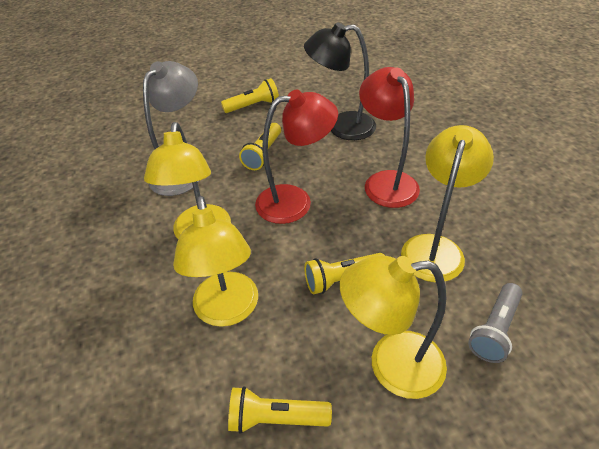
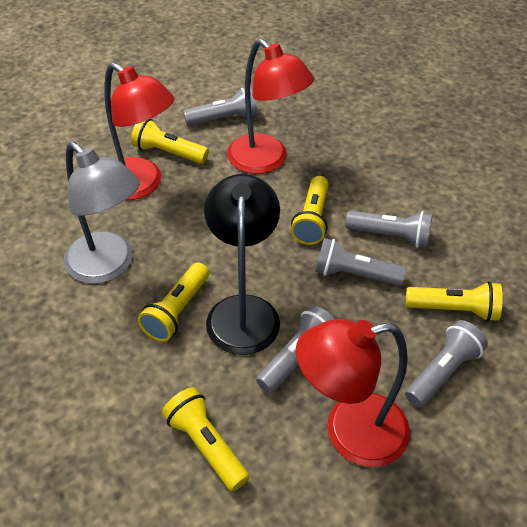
grey flashlight: [468,283,523,363] = 1 -> [183,87,257,126] [256,305,334,393] [315,238,407,286] [345,210,432,248] [405,320,488,408] = 5
red lamp: [255,89,338,224] [359,67,420,208] = 2 -> [104,63,174,200] [227,39,314,174] [296,319,410,467] = 3
yellow flashlight: [221,78,279,113] [228,386,332,434] [239,123,281,170] [304,253,385,294] = 4 -> [131,119,209,164] [138,263,209,342] [162,387,249,491] [291,176,329,245] [406,281,503,322] = 5
yellow lamp: [144,122,231,239] [173,196,258,327] [340,255,447,399] [401,125,494,282] = 4 -> none = 0

